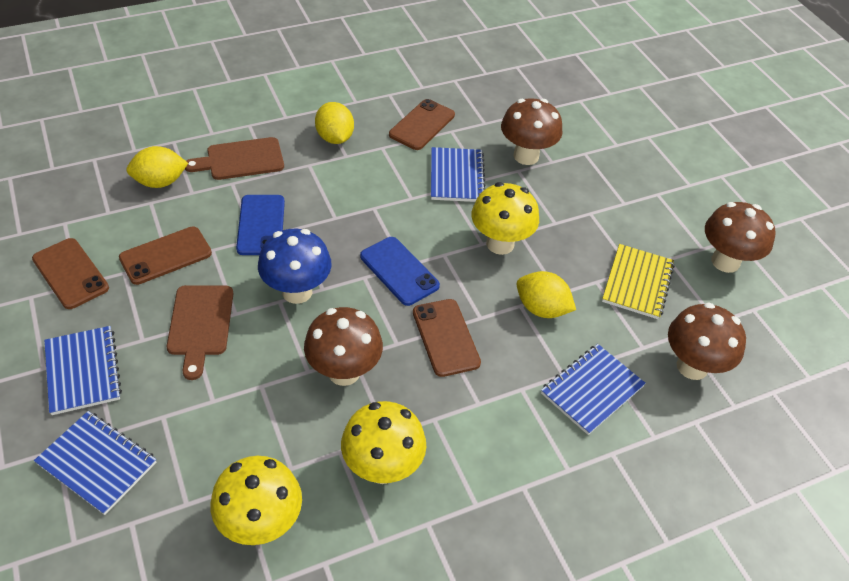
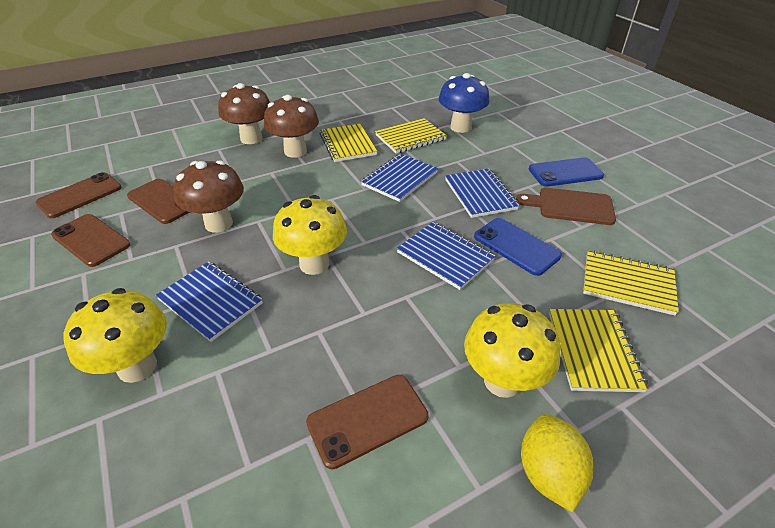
brown cutting board: [167,285,233,380] [185,137,284,180] = 2 -> [516,188,616,225] = 1
brown mushroom: [304,307,383,386] [501,98,563,165] [668,302,746,380] [705,202,776,273] = 4 -> [174,160,244,233] [218,83,270,144] [264,95,319,158] = 3
yellow lemon: [126,146,188,188] [315,102,354,144] [517,271,576,318] = 3 -> [521,414,593,512] = 1
yellow notebook: [602,244,675,319] = 1 -> [320,124,377,162] [375,118,447,154] [549,309,649,392] [583,251,679,315] = 4

